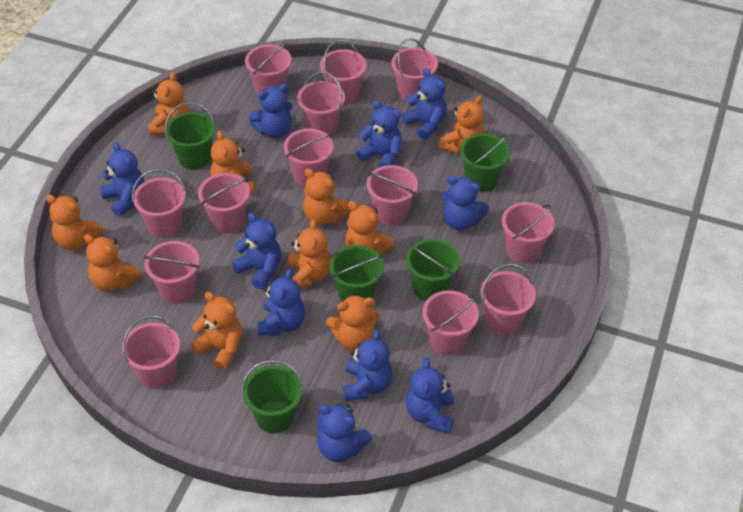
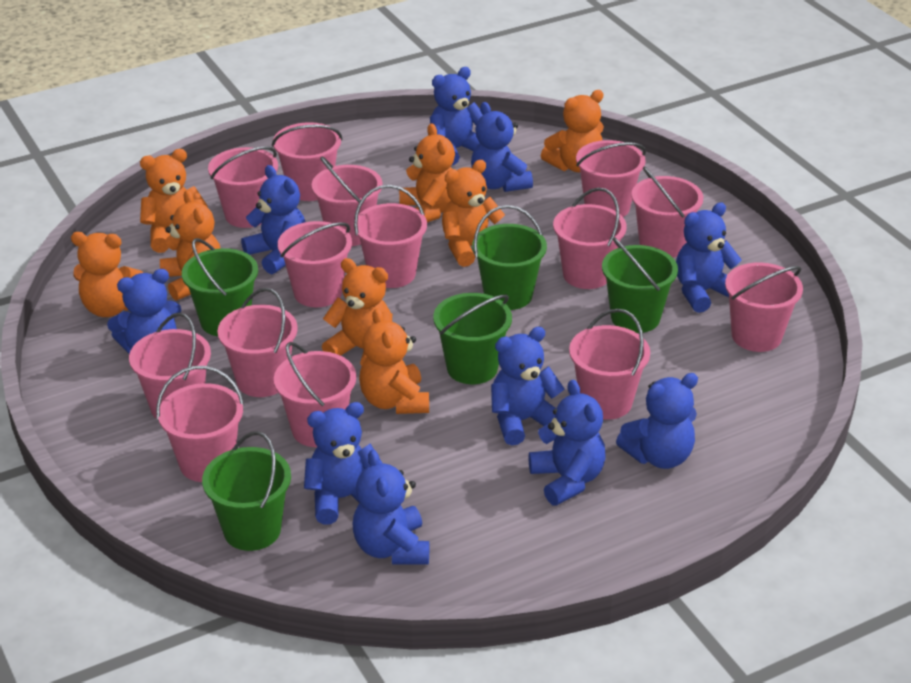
orange teddy bear: [46,194,104,250] [84,234,142,292] [149,72,190,135] [190,292,242,370] [211,130,255,194] [287,219,331,289] [303,168,351,225] [326,295,379,351] [345,201,394,255] [439,95,485,154] = 10 -> [71,232,143,317] [140,149,208,253] [160,190,220,301] [322,258,392,366] [359,308,429,414] [399,123,455,223] [442,160,505,267] [541,90,604,173] = 8
pink bucket: [122,315,180,389] [132,169,187,238] [144,241,200,304] [198,173,250,234] [245,43,292,95] [284,129,334,187] [297,71,345,135] [320,40,367,105] [367,165,418,225] [391,38,438,101] [422,290,479,355] [480,264,536,335] [502,202,555,264] = 13 -> [129,312,211,420] [156,366,244,482] [208,146,278,228] [218,288,298,397] [272,122,342,201] [274,342,356,447] [278,221,352,307] [312,157,383,246] [354,185,427,288] [553,187,627,289] [569,308,650,420] [576,140,646,217] [631,167,703,258] [725,262,803,352] = 14

